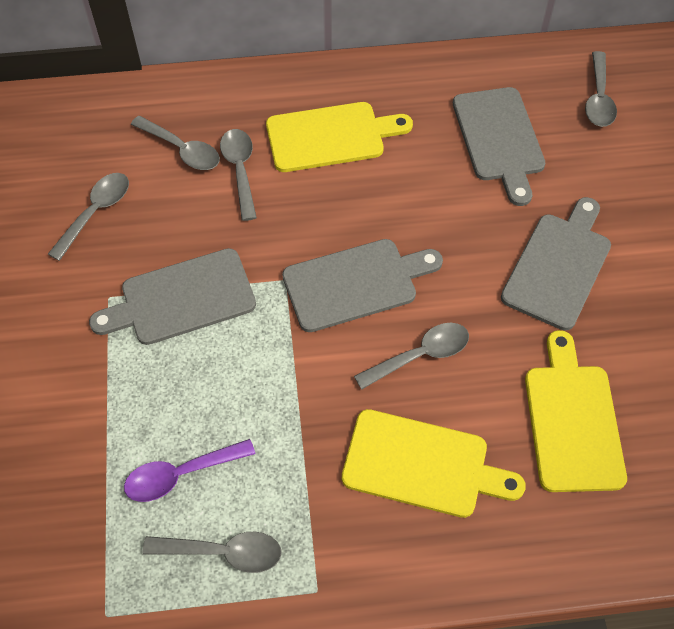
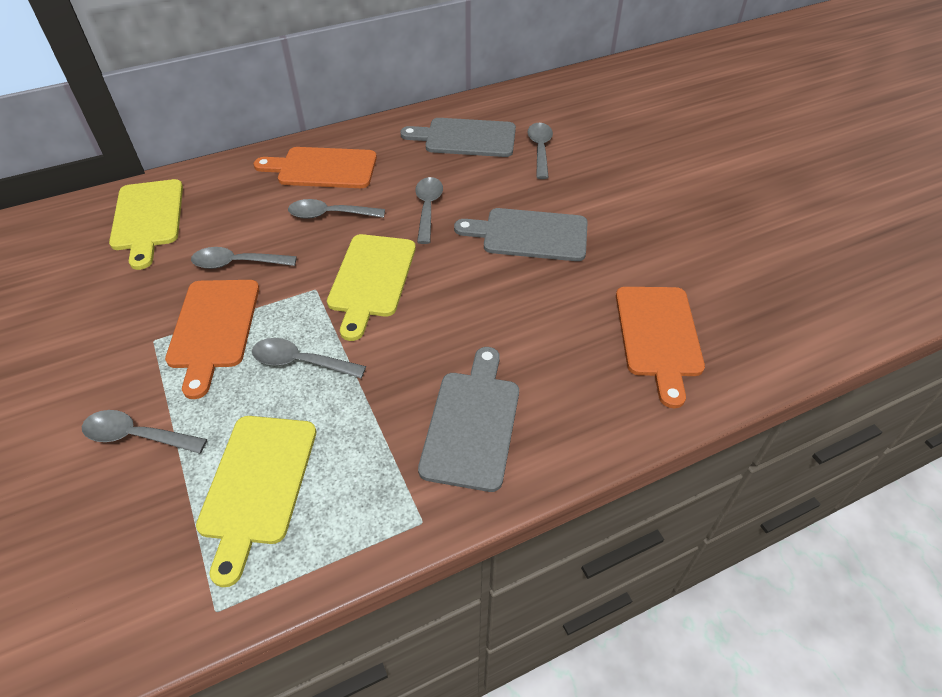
grey cutting board: [89,248,256,345] [282,239,443,332] [453,87,546,206] [501,197,611,331] = 4 -> [400,118,516,157] [418,347,519,492] [454,208,588,261] = 3
orange cutting board: none = 0 -> [165,280,259,399] [253,147,377,188] [616,287,705,408] = 3
purple spoon: [124,439,255,502] = 1 -> none = 0

